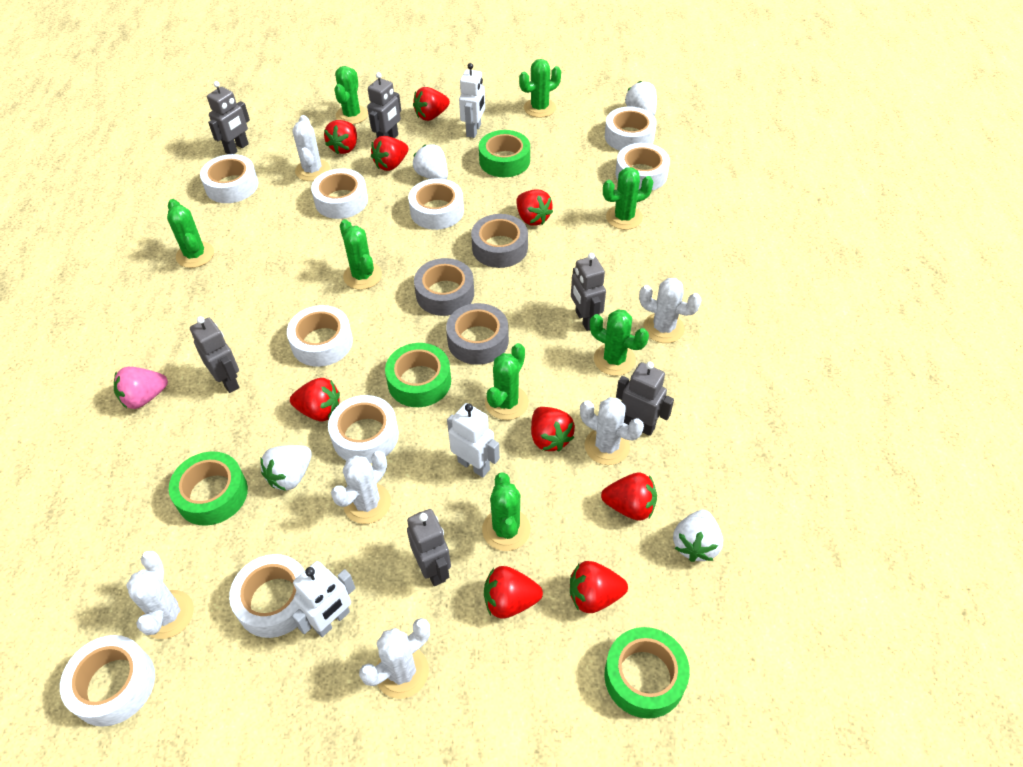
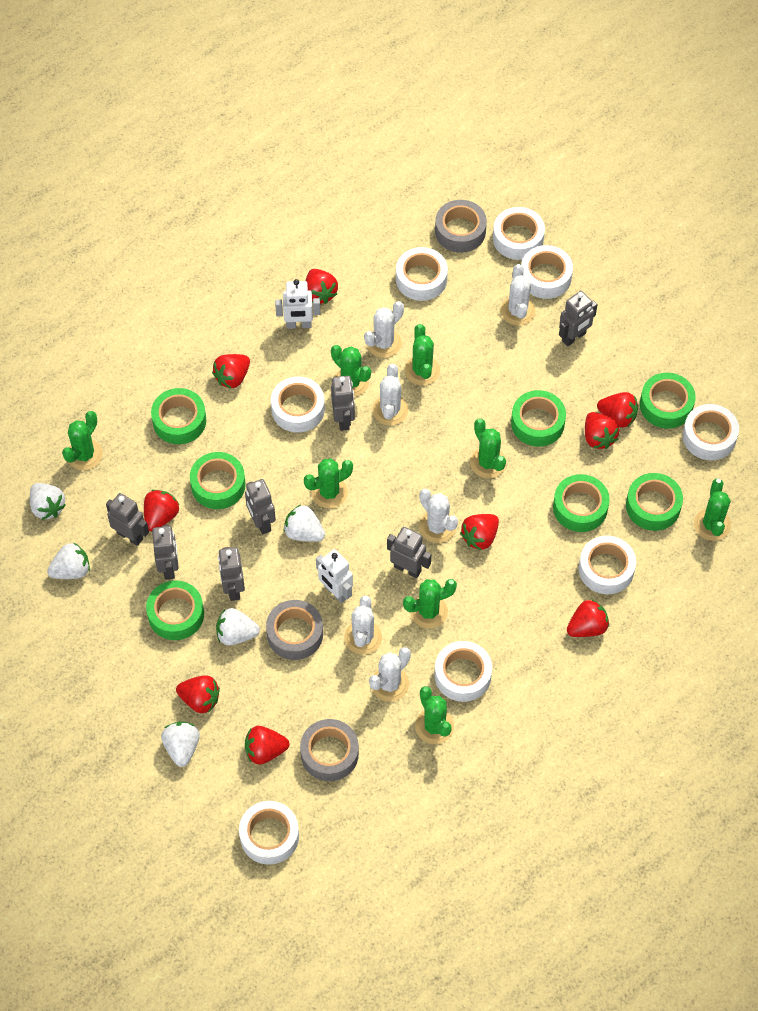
green tape: [169,451,248,526] [385,343,451,407] [479,130,530,177] [604,627,690,719] = 4 -> [146,581,204,640] [151,388,206,444] [190,452,246,509] [511,390,566,447] [553,474,610,532] [626,473,683,531] [640,373,696,429] = 7
grey robot: [190,316,239,393] [207,81,250,154] [367,72,401,138] [407,509,451,586] [571,253,606,331] [616,361,674,436] = 6 -> [106,493,149,546] [152,525,179,580] [218,547,245,601] [245,479,276,534] [331,376,355,431] [387,527,432,578] [559,291,598,346] = 7
pink strawberry: [114,367,168,409] = 1 -> none = 0
white robot: [292,561,355,637] [447,403,500,478] [459,63,485,138] = 3 -> [275,279,320,329] [316,549,353,603] = 2
white strawberry: [260,445,312,491] [413,144,448,179] [625,81,657,115] [673,510,723,562] = 4 -> [30,483,66,520] [47,542,90,579] [161,721,200,767] [216,608,260,645] [284,505,325,542] = 5
white tape: [60,635,155,727] [200,154,258,203] [229,554,304,638] [287,305,353,367] [311,168,368,219] [328,395,399,463] [408,178,464,230] [605,107,657,151] [616,143,670,190] = 9 -> [239,801,299,865] [271,377,325,433] [396,247,448,301] [434,641,492,702] [493,207,545,260] [521,245,573,299] [579,536,636,594] [682,404,739,460] = 8

